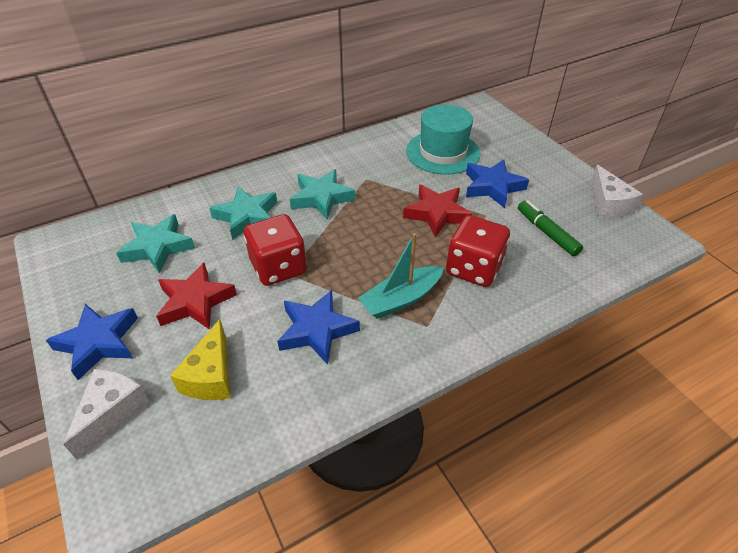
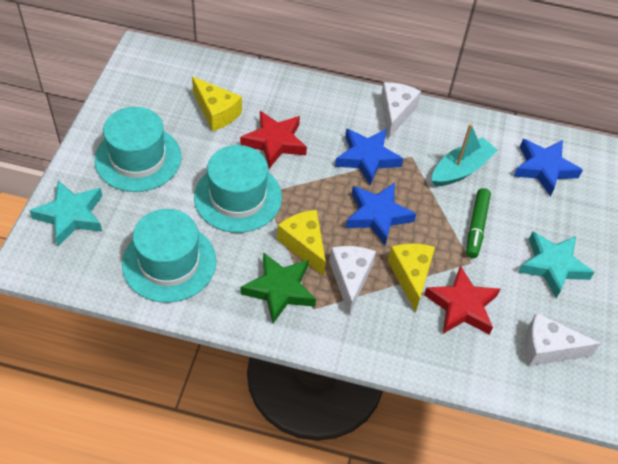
green star: none = 0 -> [240,252,316,323] = 1
red dice: [244,214,307,286] [446,215,510,287] = 2 -> none = 0
turquoise hat: [406,105,480,174] = 1 -> [95,107,181,192] [122,209,216,303] [194,145,282,233] = 3
turquoise star: [116,214,195,273] [209,186,277,240] [290,169,356,220] = 3 -> [29,181,102,246] [518,231,595,298] = 2
white cheese: [63,369,150,460] [590,165,643,219] = 2 -> [329,246,376,315] [381,82,421,139] [525,312,601,366] = 3
yellow cheese: [170,319,231,400] = 1 -> [192,77,242,131] [277,210,326,276] [388,243,435,313] = 3

